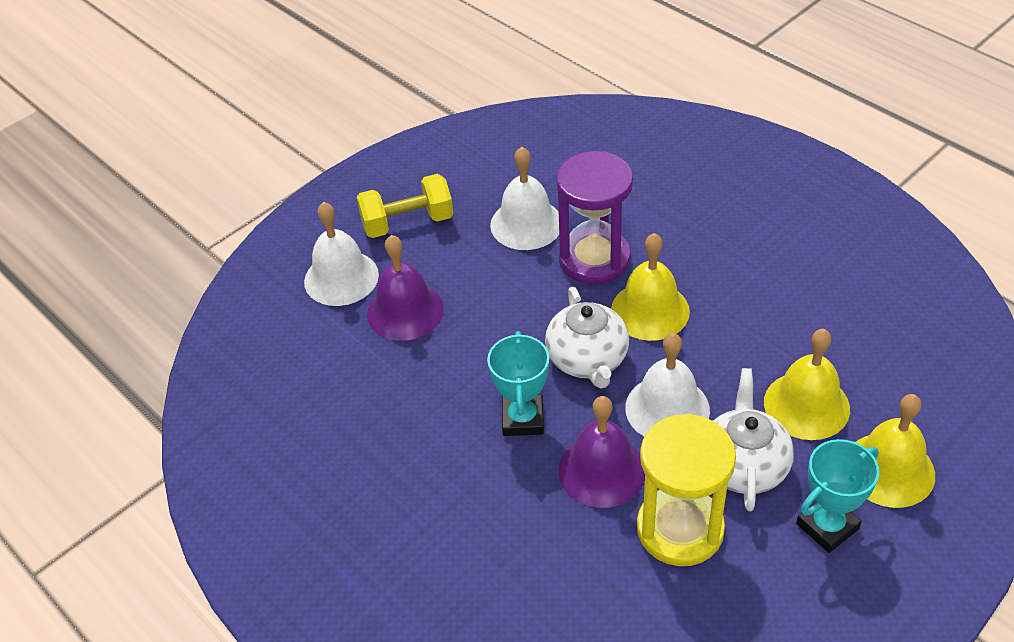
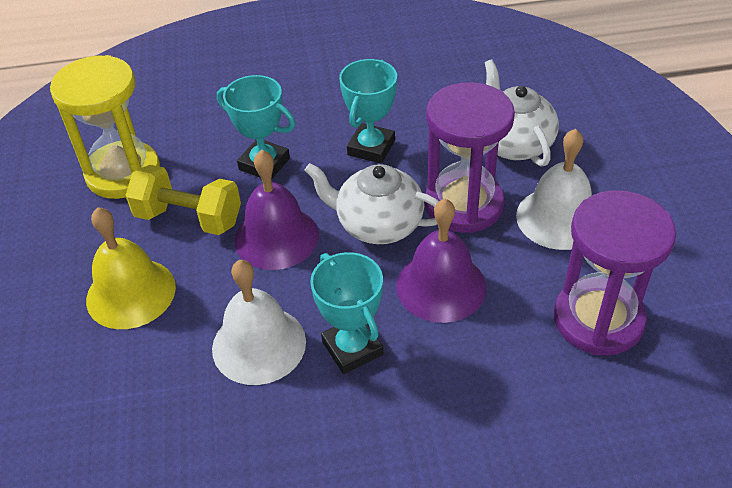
purple hourglass: [556,151,633,285] = 1 -> [425,82,515,233] [554,190,676,356] = 2
turquoise trophy: [487,331,549,436] [796,439,879,553] = 2 -> [217,75,295,179] [310,252,383,374] [339,59,397,164] = 3
white bell: [304,202,379,306] [490,147,559,250] [625,333,710,437] = 3 -> [212,260,306,385] [516,129,592,250] = 2
yellow bell: [611,233,690,341] [764,329,850,440] [855,394,935,508] = 3 -> [86,207,176,329] = 1

